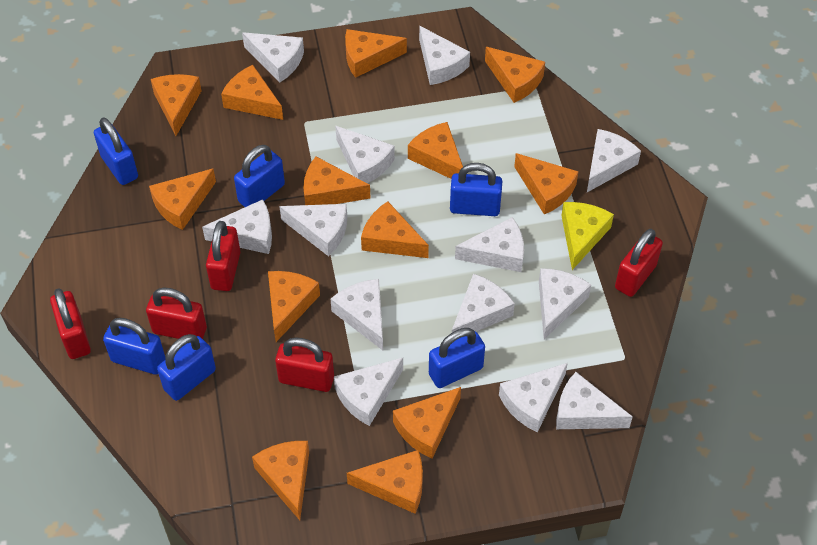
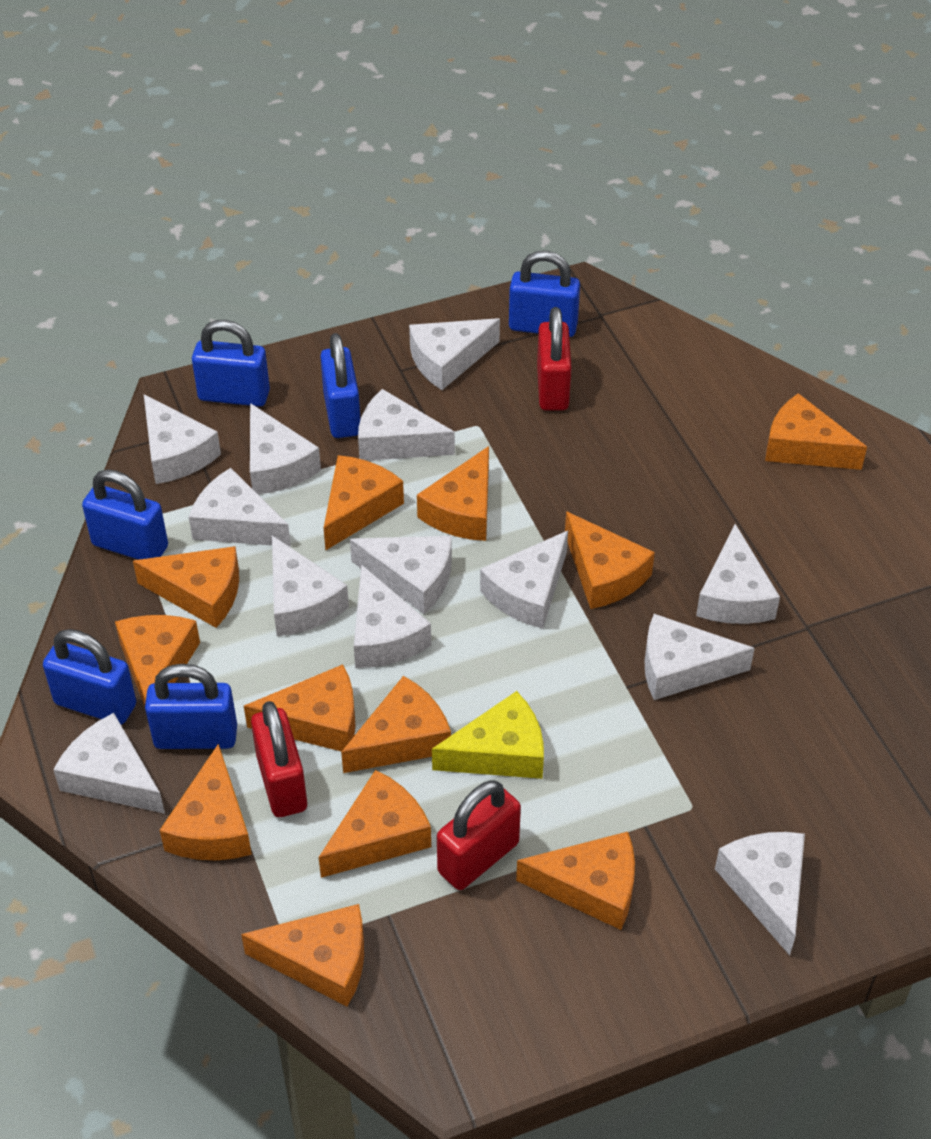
orange cheese: [149,169,216,230] [151,74,201,136] [221,65,283,120] [252,441,309,520] [268,271,320,342] [303,157,371,205] [345,29,407,78] [347,450,423,514] [361,201,429,258] [393,387,461,458] [408,122,463,179] [485,47,545,103] [514,153,579,214] = 13 -> [115,615,200,706] [133,546,239,628] [160,743,252,860] [241,904,364,1007] [244,664,356,752] [319,770,431,878] [324,455,404,550] [341,676,451,773] [417,446,489,541] [516,832,635,930] [565,511,655,609] [765,393,867,470] = 12
red padlock: [50,288,91,359] [146,288,207,339] [206,221,240,291] [275,338,334,392] [615,229,663,297] = 5 -> [251,701,307,817] [437,780,521,890] [537,307,571,411] = 3

